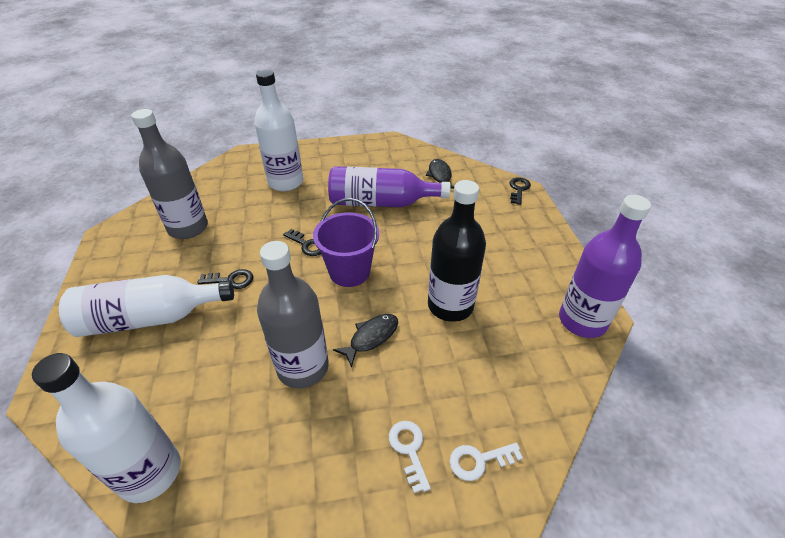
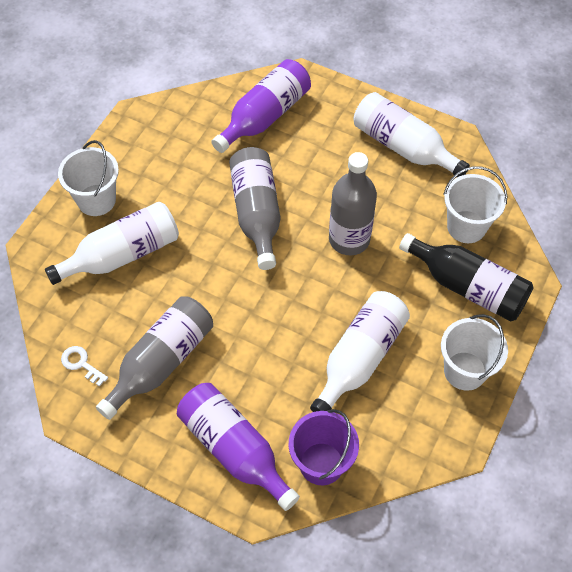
black fish: [333,314,398,368] [426,159,454,189] = 2 -> none = 0
black key: [197,269,253,289] [283,229,321,256] [509,177,531,205] = 3 -> none = 0
grey bottle: [131,109,208,239] [257,241,329,389] = 2 -> [96,296,213,420] [229,147,280,270] [329,152,377,255] = 3
white bucket: none = 0 -> [58,140,119,216] [441,314,508,391] [443,166,507,243] = 3
white key: [389,421,431,493] [449,443,523,481] = 2 -> [61,346,108,387] = 1

